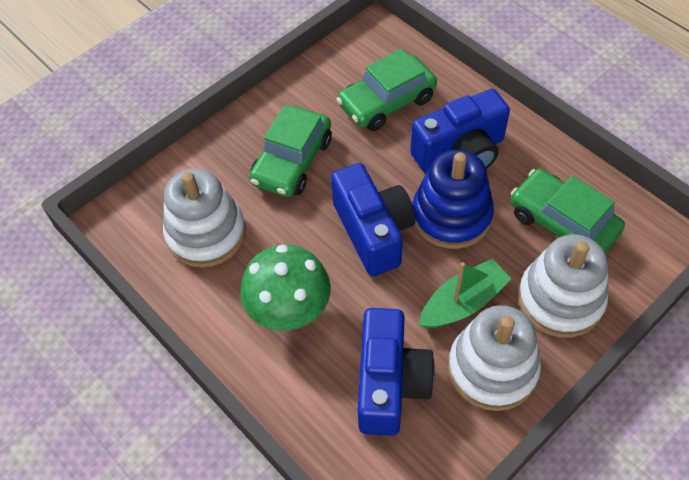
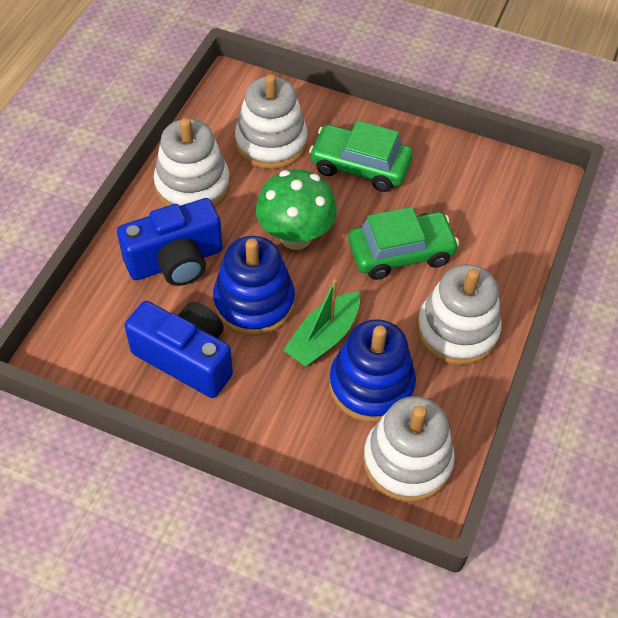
blue camera: [331,163,415,276] [358,308,435,436] [410,89,510,173] = 3 -> [117,198,223,286] [124,301,233,398] = 2
blue stacking toy: [413,150,494,249] = 1 -> [213,236,295,336] [329,319,416,423] = 2
green car: [249,105,332,197] [336,48,437,131] [511,169,625,252] = 3 -> [309,121,413,192] [348,207,459,280] = 2
white stacking toy: [163,168,246,268] [448,305,541,411] [518,235,608,338] = 3 -> [154,118,230,208] [235,74,308,169] [363,396,455,502] [417,264,502,365] = 4

